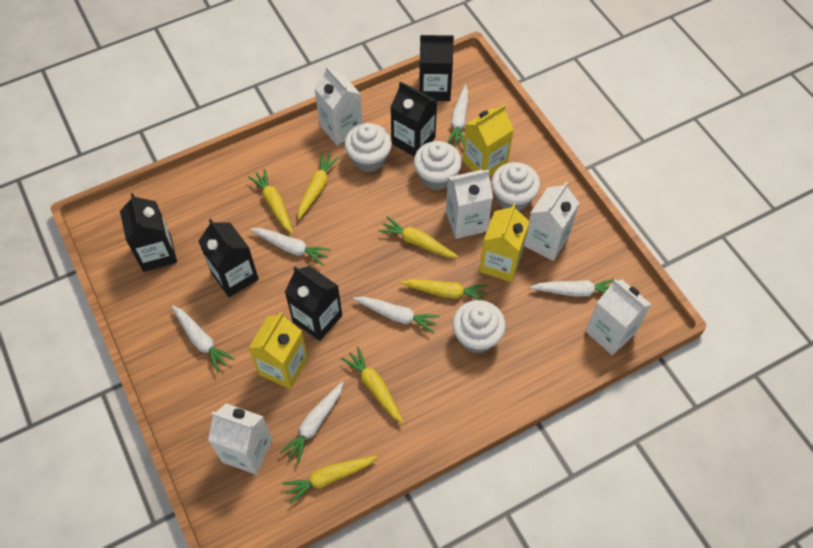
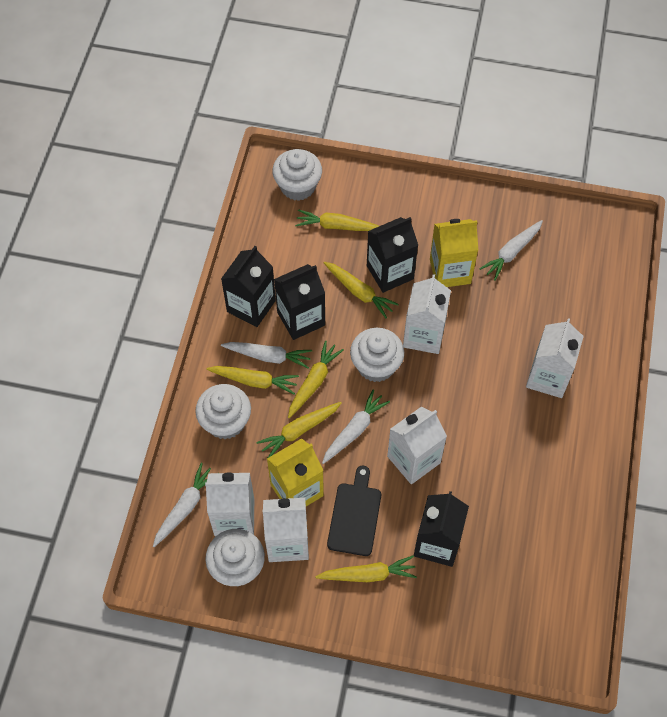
black carton: [120,193,177,272] [198,219,259,297] [285,266,342,341] [391,81,437,156] [419,35,454,101] = 5 -> [221,246,276,327] [274,264,325,340] [367,217,418,293] [414,491,469,567] = 4
black cutting board: none = 0 -> [327,466,381,556] = 1
white carrot: [171,305,234,373] [250,228,331,265] [280,381,344,464] [353,297,440,333] [447,84,468,147] [530,279,617,297] = 6 -> [153,463,211,547] [221,342,312,369] [322,389,390,464] [479,220,543,281] = 4
yellow carton: [248,312,308,389] [462,104,514,177] [479,203,529,282] = 3 -> [267,438,324,506] [430,219,478,287] = 2

